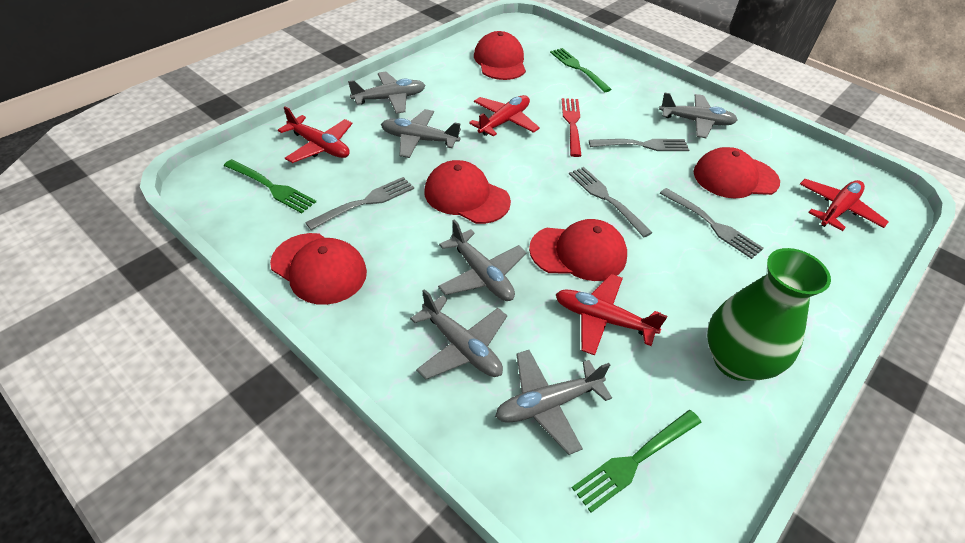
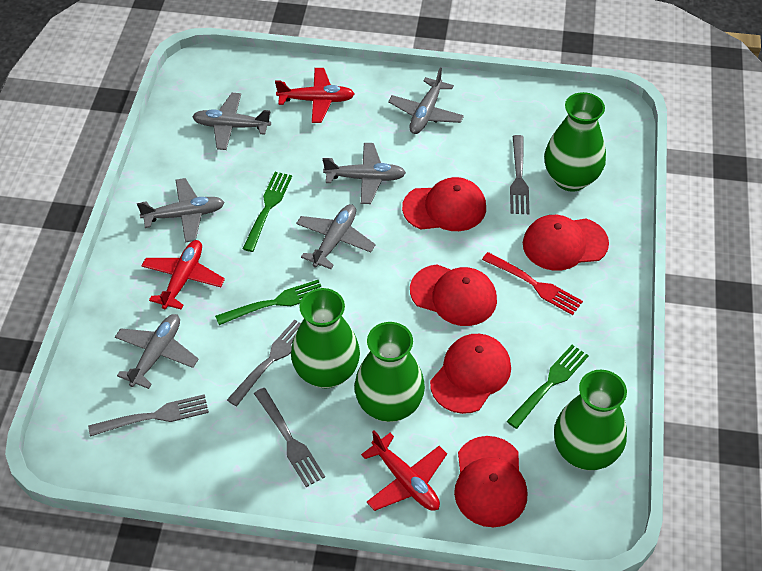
green vase: [707,248,831,381] = 1 -> [291,288,360,388] [354,322,425,422] [544,92,606,192] [554,370,627,470] = 4
red plane: [278,106,352,163] [469,95,540,137] [555,274,667,356] [800,179,889,231] = 4 -> [141,240,225,309] [275,68,354,123] [361,431,447,511] = 3

